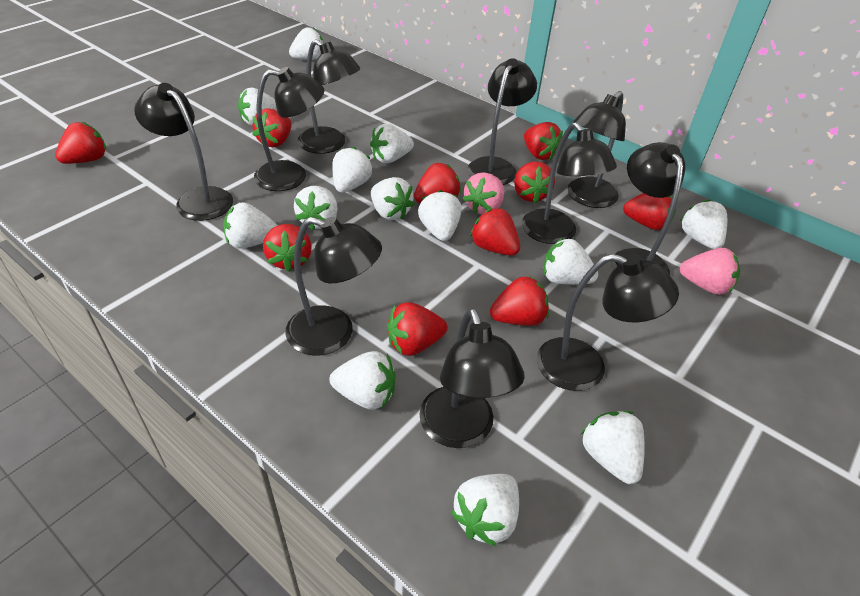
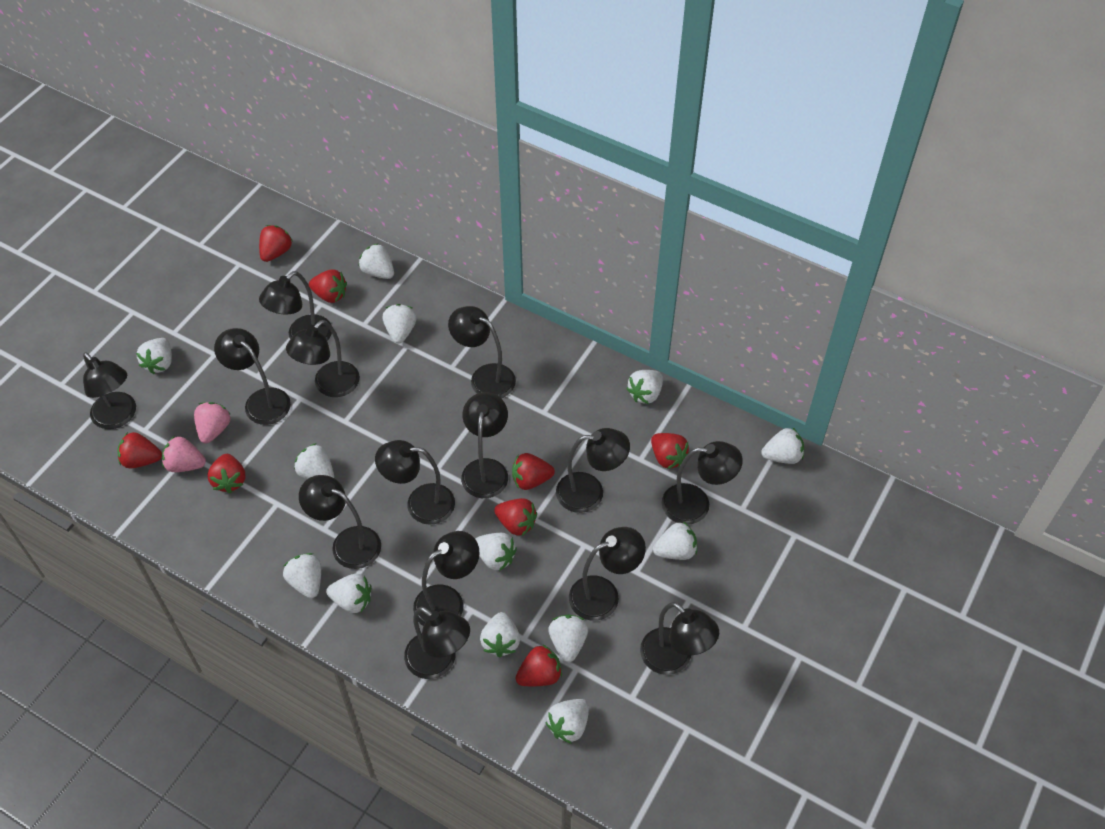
black lamp: [134,83,233,221] [254,67,324,191] [285,217,382,356] [297,39,360,154] [419,308,525,448] [468,58,537,185] [522,122,617,244] [537,254,679,391] [568,91,626,208] [611,142,685,275] = 10 -> [83,352,136,429] [214,328,291,425] [259,271,332,341] [286,320,360,397] [299,475,381,569] [375,440,455,525] [404,607,470,679] [413,531,479,626] [448,306,516,398] [461,392,508,498] [556,428,630,513] [569,527,646,621] [640,602,719,675] [662,441,743,525] = 14
red strawberry: [55,122,106,164] [252,108,292,148] [263,224,312,272] [387,302,448,356] [414,163,461,203] [470,208,520,256] [490,276,549,326] [514,161,555,203] [524,122,563,160] [623,193,676,230] = 10 -> [117,432,162,468] [208,454,246,493] [259,225,293,262] [309,270,347,303] [494,498,537,536] [512,453,555,490] [515,644,562,686] [651,433,689,469] = 8

